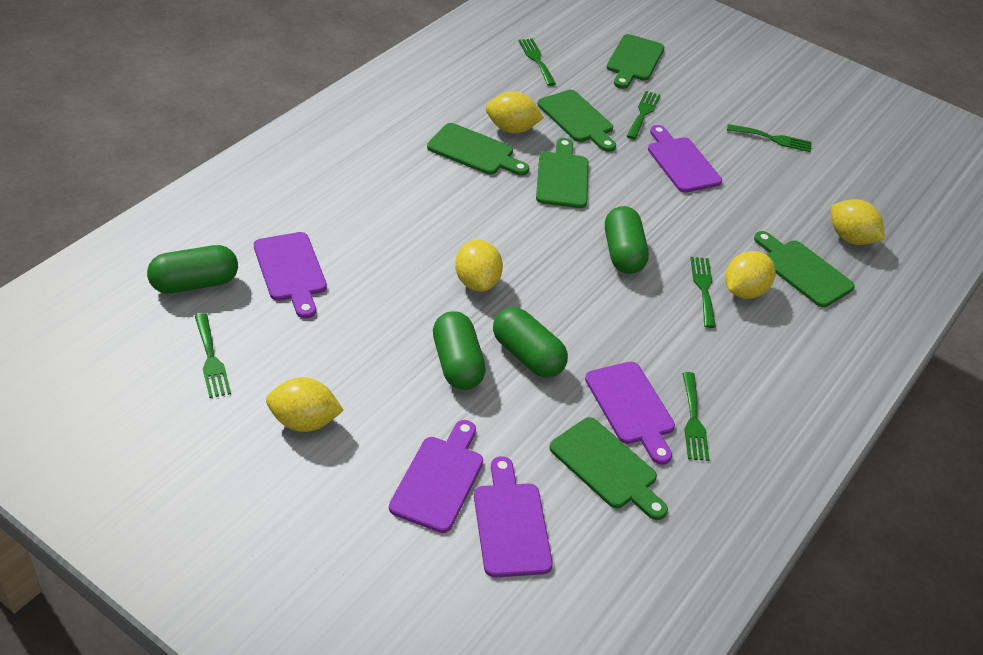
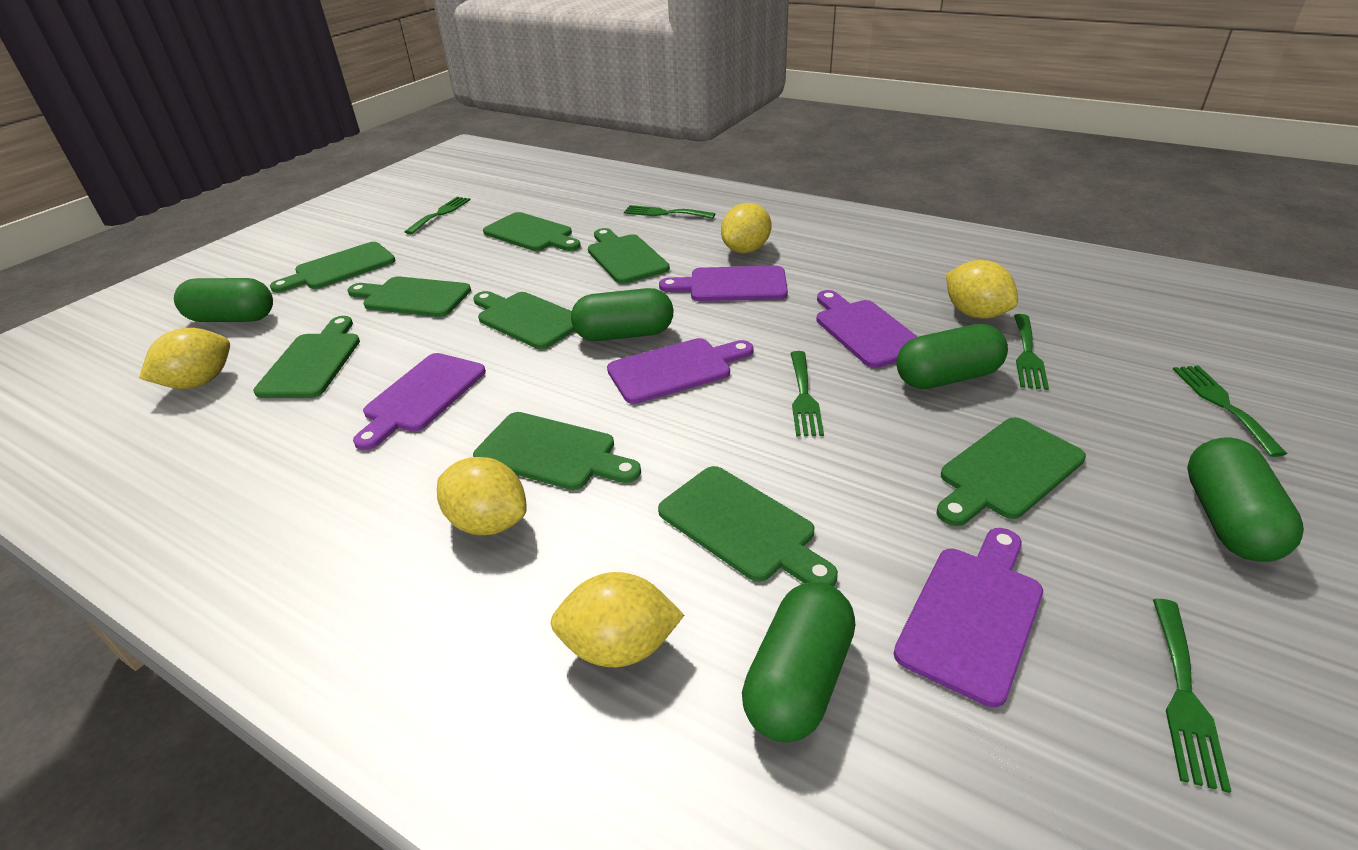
green capsule: [147,245,238,293] [433,311,486,390] [493,307,568,378] [605,206,649,274] = 4 -> [174,278,273,322] [571,288,673,341] [742,582,855,743] [896,324,1008,389] [1187,437,1304,562] = 5
green cutting board: [427,123,529,175] [536,138,589,208] [538,90,616,152] [549,417,668,520] [607,34,664,89] [754,231,855,307] = 6 -> [253,316,360,398] [270,242,395,293] [348,276,471,317] [473,291,575,349] [473,412,641,490] [483,212,581,251] [588,228,670,284] [658,466,838,586] [937,418,1086,526] = 9

